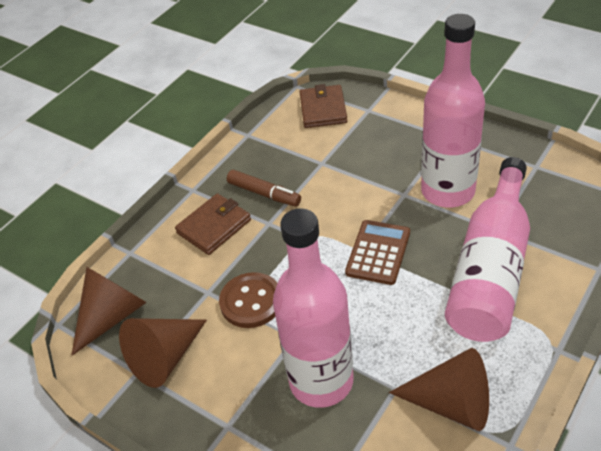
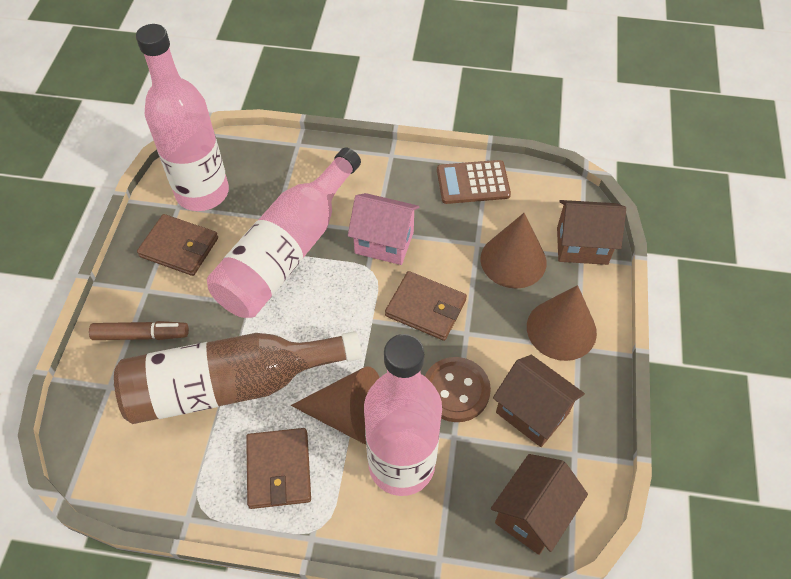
brown bottle: none = 0 -> [114,331,362,424] = 1
brown house: none = 0 -> [491,454,588,555] [493,355,585,447] [557,200,626,265] = 3
brown wallet: [175,193,251,255] [300,84,347,128] = 2 -> [137,214,218,276] [246,428,311,509] [385,271,467,341] = 3
pink house: none = 0 -> [348,193,419,265] = 1

